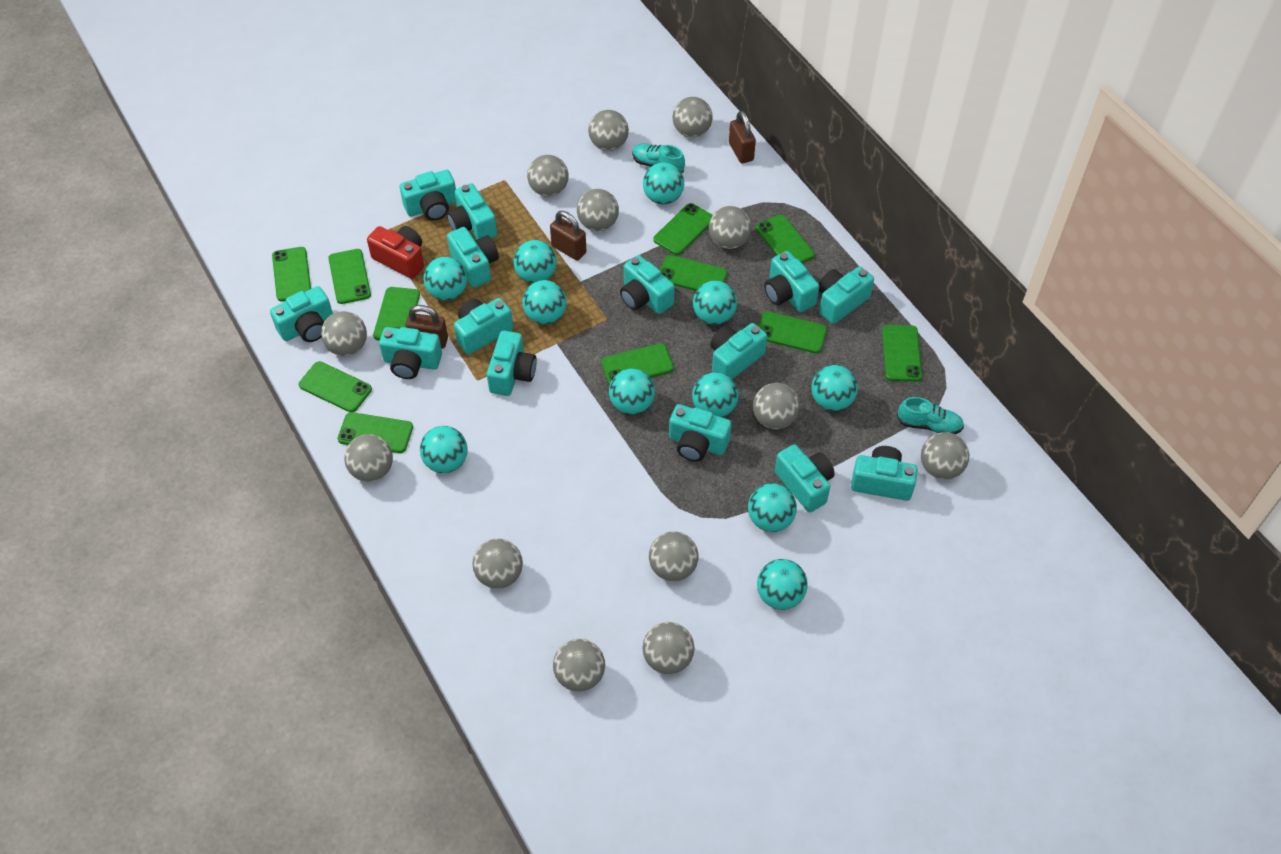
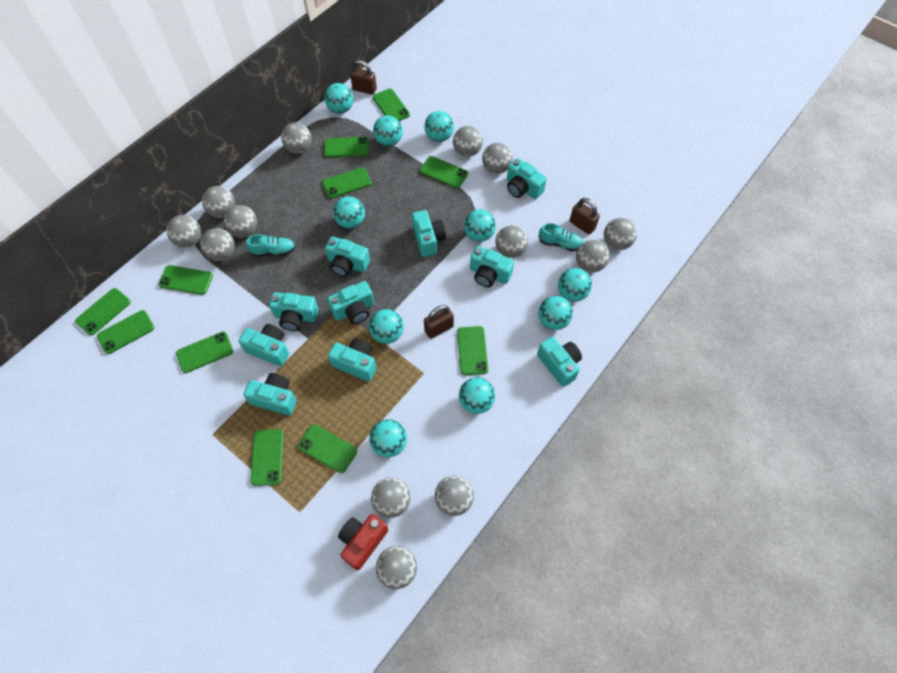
turquoise ball: [420,426,468,473] [423,257,467,301] [513,240,557,283] [522,280,567,324] [609,368,655,414] [643,162,684,204] [692,372,738,417] [693,280,737,325] [748,483,797,532] [757,559,808,610] [811,365,858,411] = 11 -> [324,83,353,113] [333,196,365,229] [369,309,404,344] [369,419,407,457] [373,115,403,146] [425,111,454,142] [459,377,495,414] [464,209,496,242] [538,296,573,330] [558,268,592,302] = 10
turquoise camera: [270,286,333,342] [379,327,442,379] [400,170,456,221] [447,183,497,239] [447,227,499,288] [454,298,513,354] [487,331,537,396] [620,255,675,314] [669,404,732,462] [710,323,767,379] [764,251,819,312] [775,444,835,512] [819,267,874,324] [851,446,918,501] = 14 -> [239,324,289,366] [243,373,297,415] [269,292,318,331] [325,236,370,277] [327,281,374,324] [328,338,377,382] [412,210,446,257] [470,246,514,287] [507,158,547,199] [537,336,582,387] = 10

